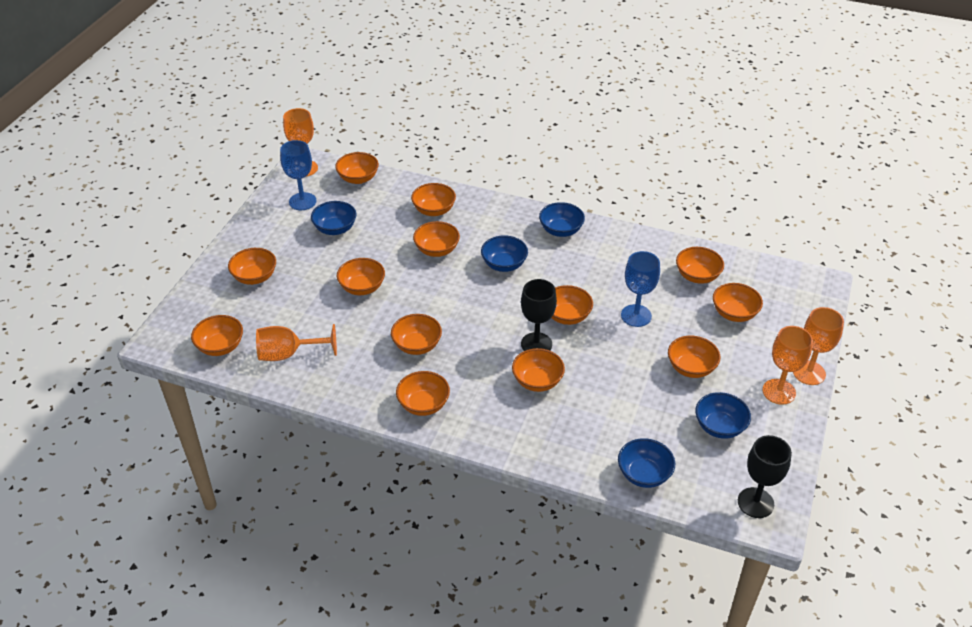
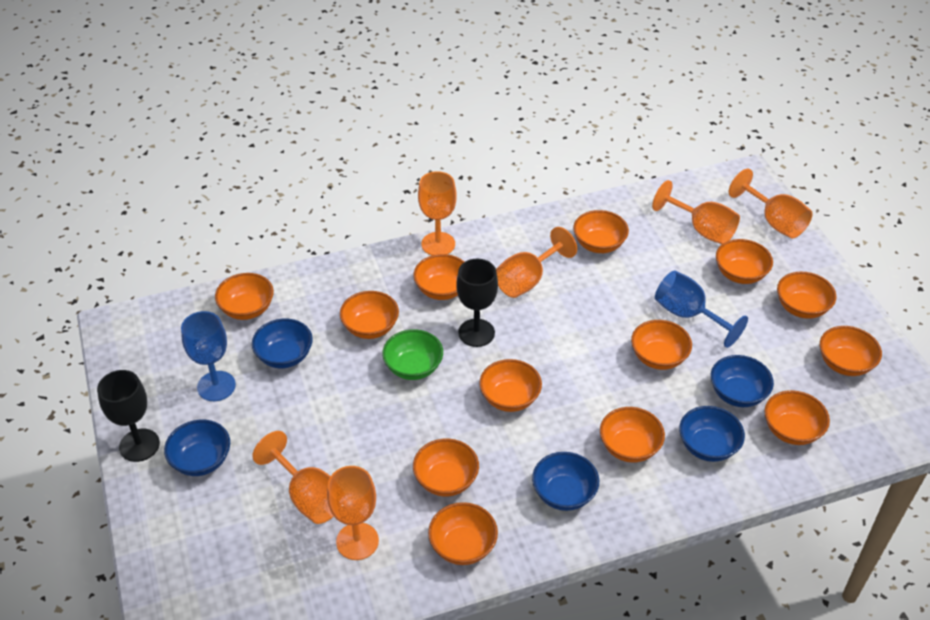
green bowl: none = 0 -> [382,329,443,380] = 1
orange goblet: [256,324,337,361] [283,108,318,177] [762,326,813,405] [793,307,844,385] = 4 -> [252,431,334,524] [327,466,379,560] [418,171,457,255] [496,227,577,298] [652,180,740,244] [729,169,813,238] = 6

